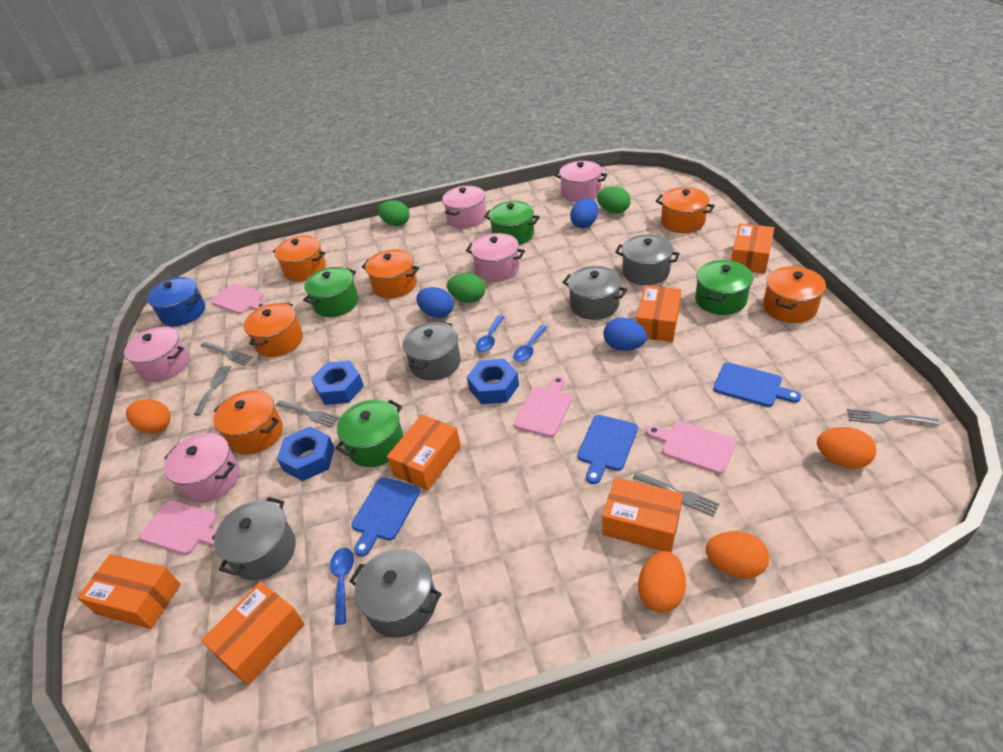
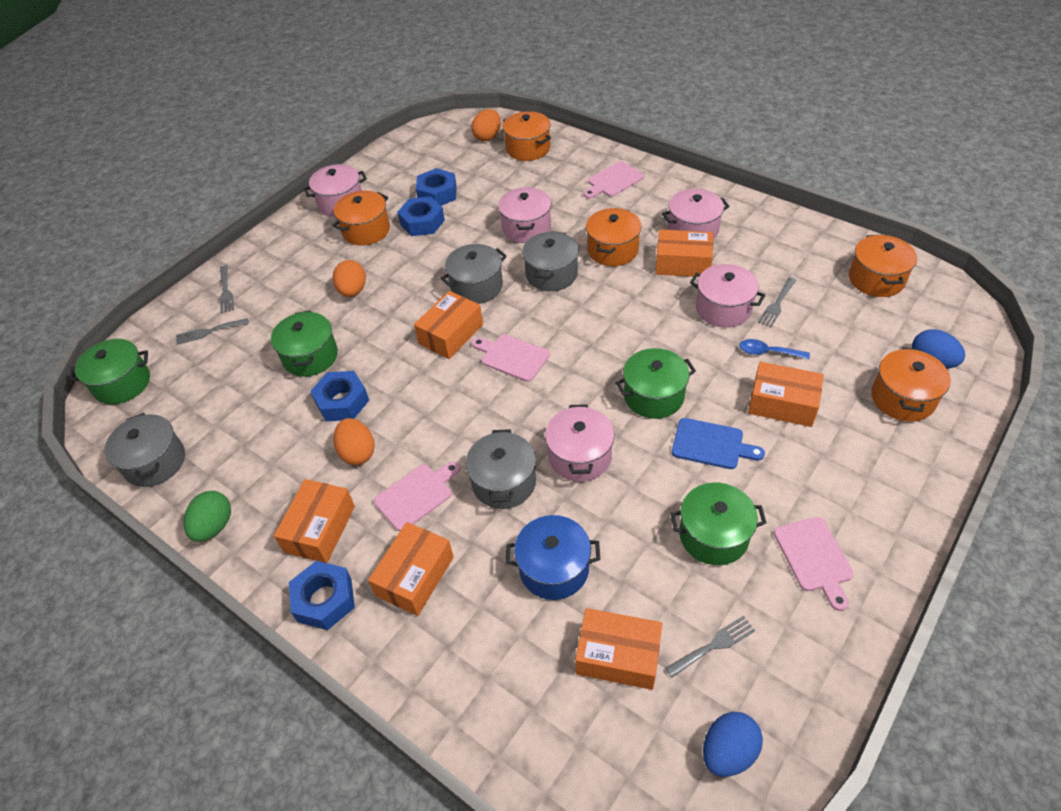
blue cutting board: [351,477,420,556] [578,415,638,484] [713,362,801,407] = 3 -> [672,418,765,469] = 1
blue egg: [416,287,454,318] [570,198,598,228] [603,318,647,351] = 3 -> [703,712,763,777] [912,329,965,369] = 2
blue nut: [277,427,335,481] [311,360,364,405] [467,359,519,404] = 3 -> [289,561,355,630] [310,371,369,421] [397,196,445,236] [416,168,457,206] = 4
blue spoon: [330,548,354,625] [476,315,504,352] [513,325,548,362] = 3 -> [739,339,810,359] = 1
green egg: [378,200,409,226] [447,273,485,303] [597,186,631,214] = 3 -> [183,491,231,542] = 1
grey fork: [194,366,231,415] [200,342,253,365] [276,400,339,427] [633,472,719,517] [847,409,940,426] = 5 -> [176,318,248,345] [220,265,234,313] [665,616,756,678] [758,277,796,327] = 4
grey pot: [214,497,296,580] [350,549,441,638] [403,321,461,380] [563,266,627,320] [615,234,680,285] = 5 -> [104,413,185,487] [441,244,507,304] [466,429,536,509] [522,231,579,291] = 4
orange egg: [126,399,171,434] [638,551,686,612] [706,531,769,579] [817,427,876,469] = 4 -> [333,260,366,297] [333,418,375,465] [471,109,501,141] = 3
orange pot: [213,390,283,455] [244,303,303,357] [273,235,326,282] [362,249,419,299] [656,187,715,233] [763,266,826,323] = 6 -> [333,191,390,246] [503,111,551,161] [586,208,641,266] [849,235,917,297] [871,347,951,422] = 5

